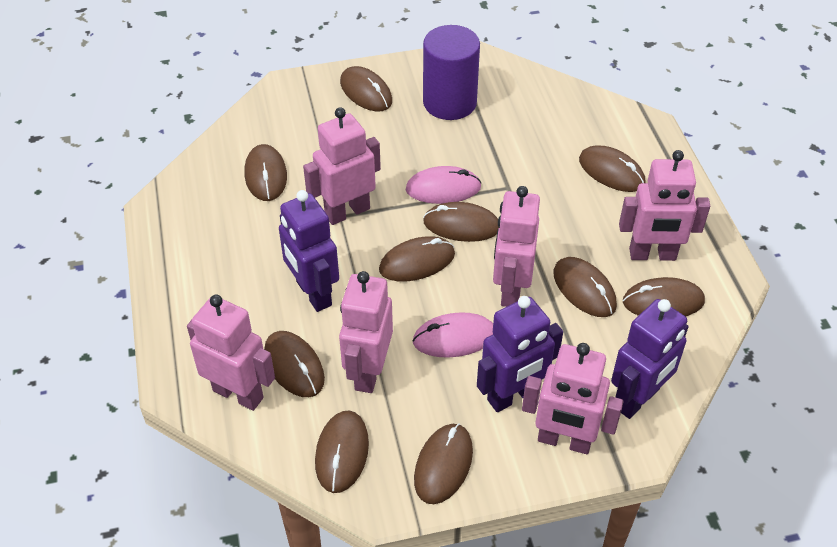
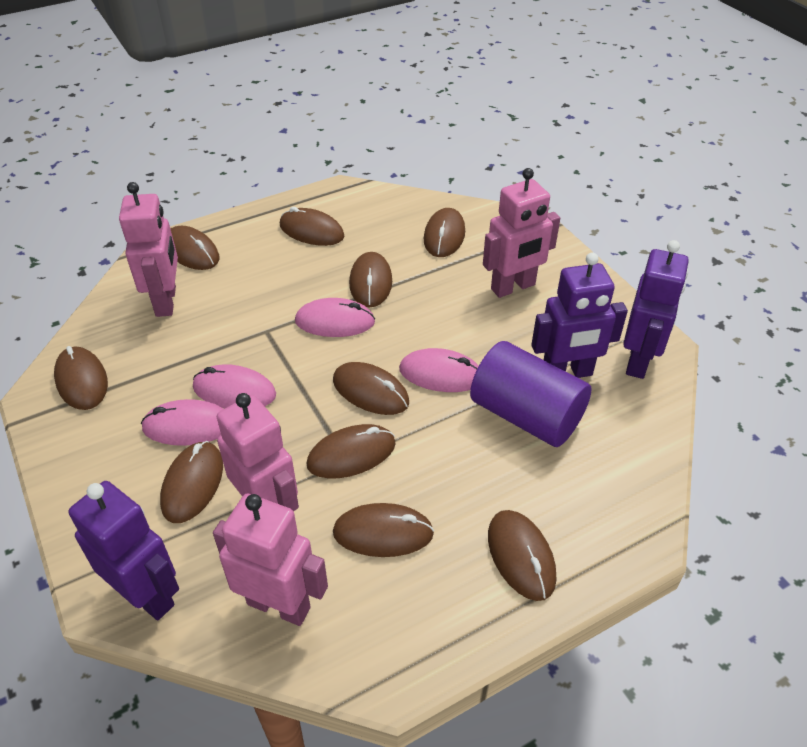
pink mouse: [406,166,481,204] [412,312,493,358] = 2 -> [141,399,223,446] [193,364,276,408] [295,298,375,337] [399,348,479,392] = 4
pink robot: [187,295,275,411] [303,107,381,225] [339,271,393,393] [493,186,540,307] [522,343,623,454] [619,150,710,261] = 6 -> [119,182,178,317] [213,493,328,626] [217,393,299,511] [483,168,560,298] = 4

